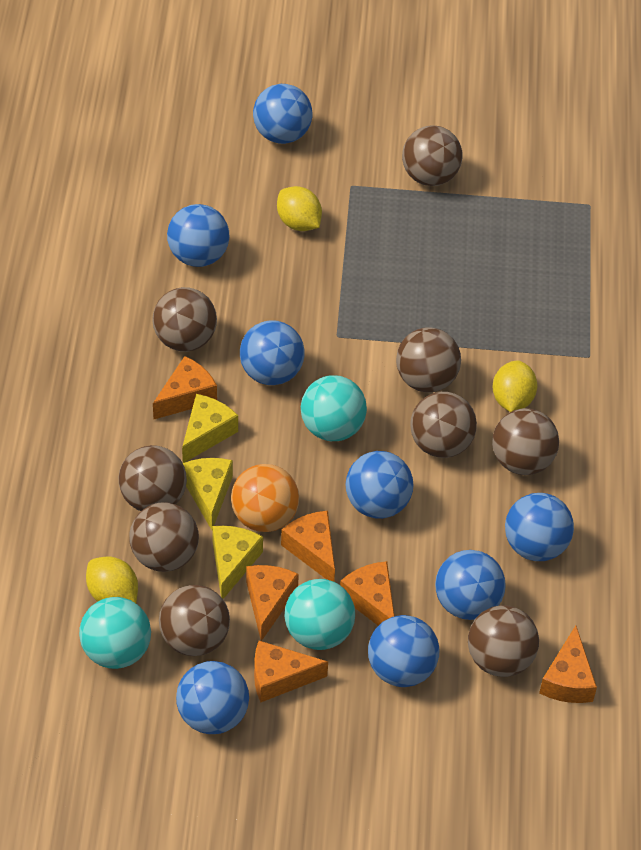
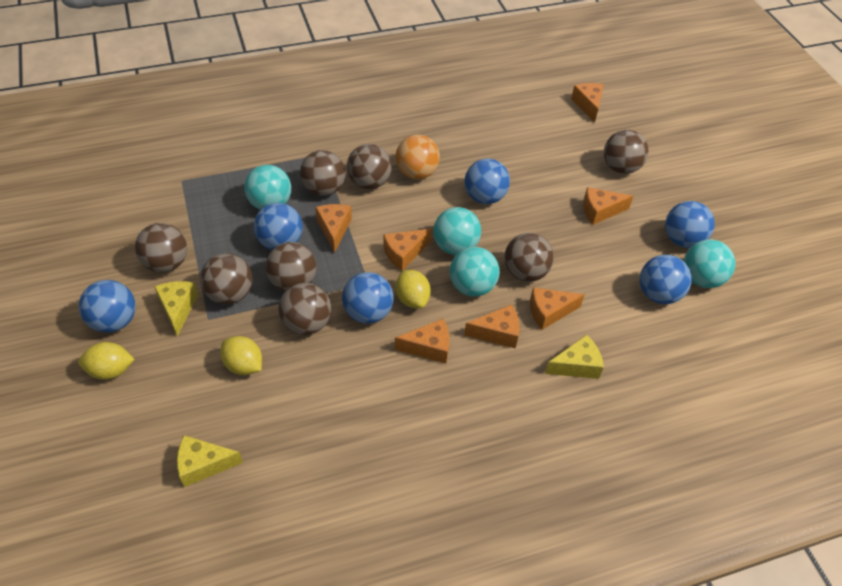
blue ball: [167,204,229,267] [176,661,249,734] [240,320,305,385] [253,84,312,144] [345,451,413,519] [368,615,439,687] [435,550,506,620] [505,493,574,561] = 8 -> [79,280,136,333] [254,203,303,250] [342,272,394,324] [465,158,510,204] [640,255,692,304] [665,201,715,248] = 6
brown ball: [119,445,187,511] [130,502,199,572] [152,287,217,352] [159,585,230,656] [396,327,461,392] [402,125,463,186] [410,392,477,458] [468,605,539,677] [492,408,559,475] = 9 -> [135,223,187,273] [200,253,253,305] [266,242,316,291] [278,283,331,335] [300,150,346,196] [347,144,392,189] [504,233,554,282] [604,130,649,174] = 8
orange cheese: [153,356,217,420] [246,565,299,641] [254,641,328,702] [281,511,335,582] [340,561,394,626] [539,626,597,703] = 6 -> [315,204,352,253] [383,229,432,271] [395,319,449,364] [464,304,519,349] [530,287,585,330] [571,83,604,123] [583,187,633,225] = 7
turquoise ball: [79,597,151,669] [284,579,355,650] [301,375,367,441] = 3 -> [244,165,291,210] [433,207,481,255] [450,247,500,297] [684,239,735,288] = 4

